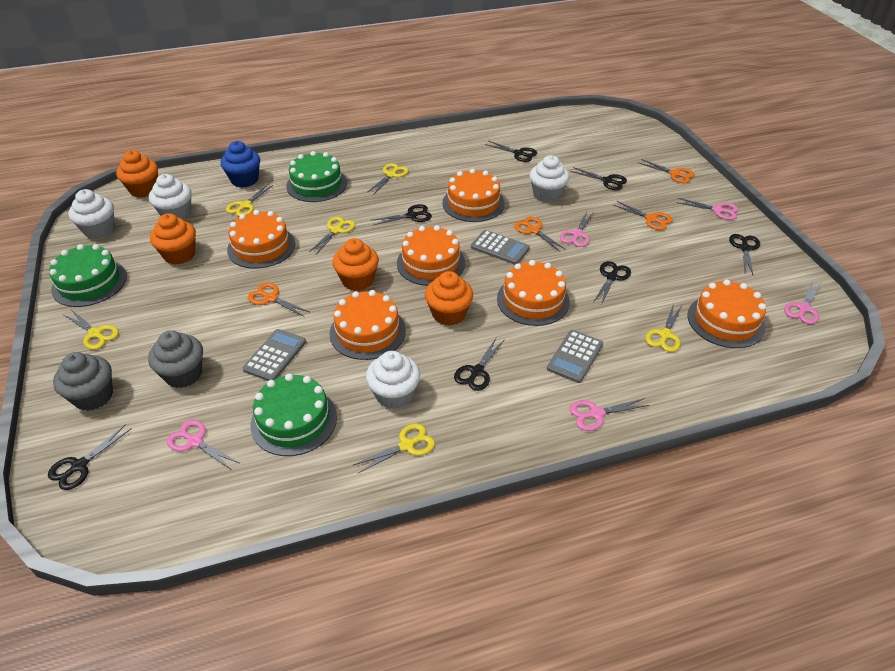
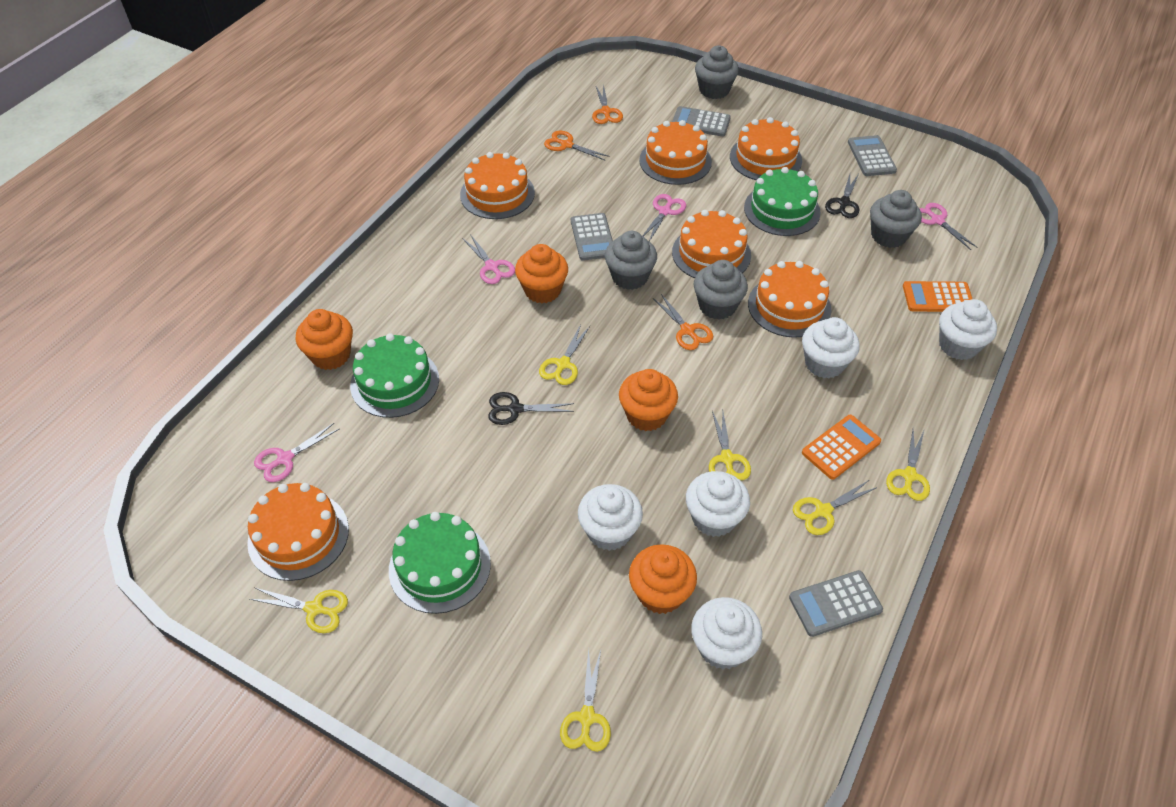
black scissors: [48,425,131,490] [373,204,432,225] [454,338,505,391] [485,141,537,162] [570,167,627,190] [594,261,631,303] [729,234,760,275] = 7 -> [488,392,574,425] [825,174,859,218] = 2
blue cupcake: [221,141,260,188] = 1 -> none = 0
grey calculator: [243,329,306,381] [471,230,530,264] [547,330,603,383] = 3 -> [571,213,613,261] [672,106,731,137] [789,570,883,637] [848,135,897,176] = 4
grey cupcake: [53,352,113,411] [148,330,203,388] = 2 -> [605,231,657,290] [694,260,748,320] [695,46,739,99] [870,190,922,248] = 4
orange calculator: none = 0 -> [802,415,881,480] [903,281,972,312] = 2
orange scissors: [248,283,309,316] [514,216,566,252] [613,201,673,230] [639,159,695,183] = 4 -> [544,131,609,160] [592,84,623,124] [653,294,713,350] = 3
pink scissors: [167,420,239,470] [560,211,594,247] [570,398,650,431] [676,198,738,220] [784,281,821,324] = 5 -> [254,423,339,482] [462,234,515,284] [643,194,686,241] [919,203,978,250] = 4
white cupcake: [68,189,115,239] [149,174,192,220] [366,351,420,409] [529,155,570,203] = 4 -> [578,484,643,551] [686,471,750,537] [691,597,762,669] [802,317,860,378] [939,299,997,360] = 5

